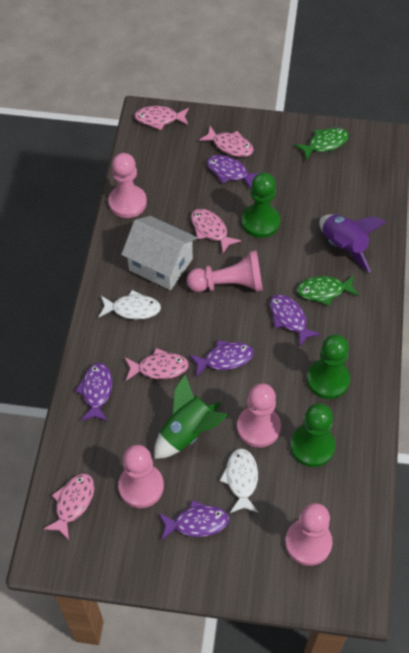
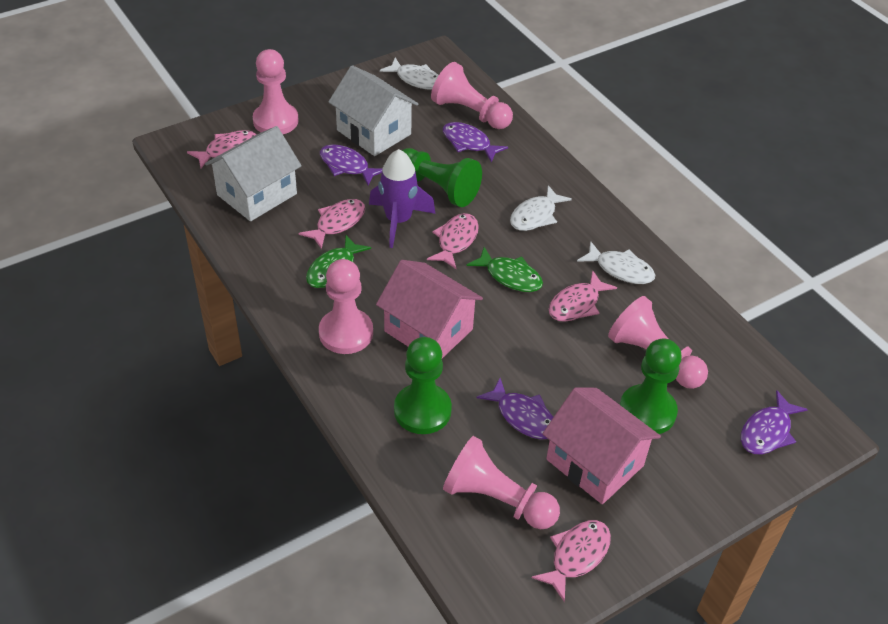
green rocket: [154,374,228,459] = 1 -> none = 0
pink house: none = 0 -> [376,260,483,358] [542,387,661,504] = 2
purple fish: [75,363,112,421] [159,500,229,541] [189,340,254,377] [207,155,260,189] [270,294,321,346] = 5 -> [320,144,382,186] [443,122,508,162] [476,378,553,439] [741,390,808,454] = 4
white fish: [99,290,161,320] [219,448,258,513] = 2 -> [380,58,439,90] [510,185,572,231] [577,241,655,284] = 3
white house: [121,216,198,290] = 1 -> [205,126,302,221] [328,65,418,156] = 2

